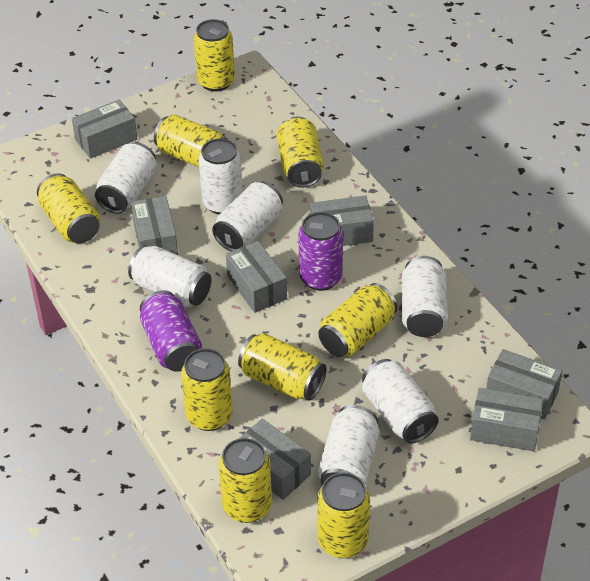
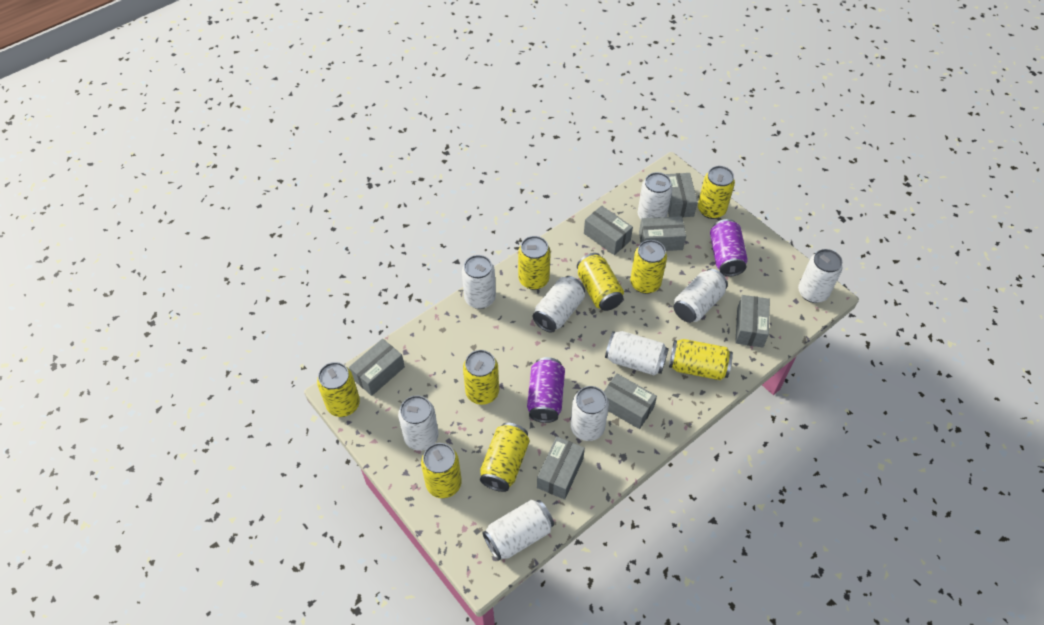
white can: [95,142,157,214] [128,245,212,307] [199,138,243,214] [212,182,283,251] [317,405,379,486] [362,359,439,443] [402,256,448,337] = 7 -> [398,395,439,451] [462,255,496,309] [482,500,554,561] [533,276,585,333] [570,386,609,441] [605,331,669,375] [638,172,673,219] [673,269,728,323] [798,249,843,303] = 9

